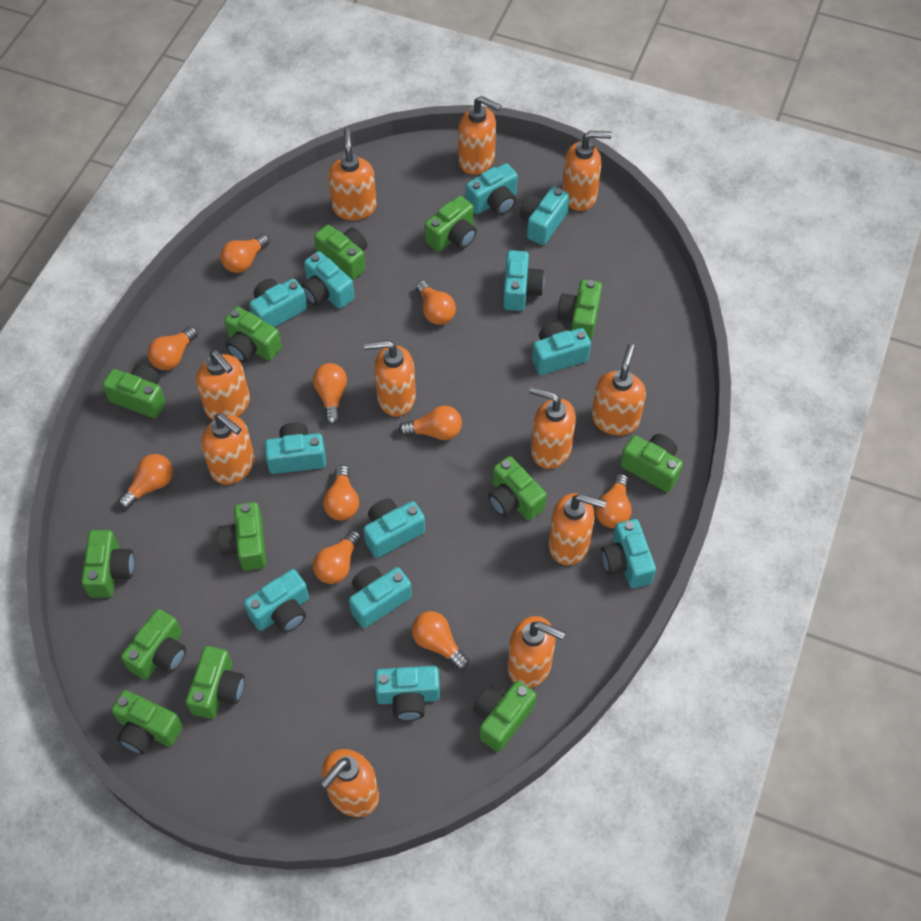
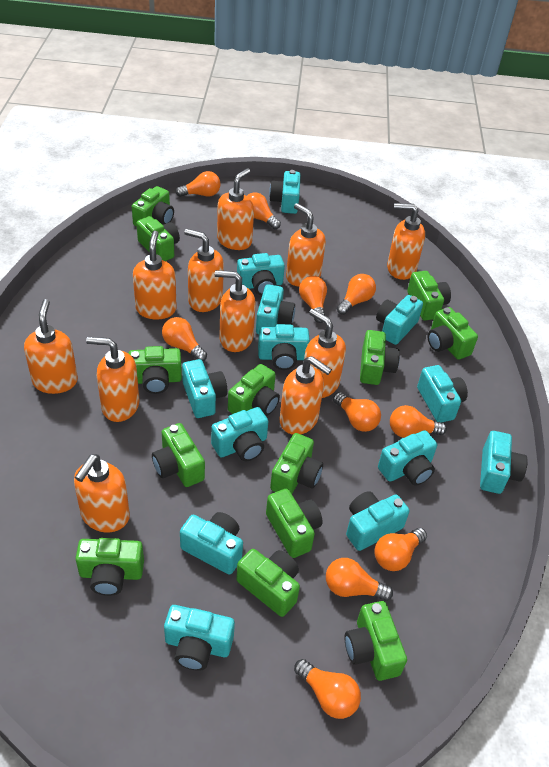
turquoise camera: [244,569,309,633] [249,279,307,327] [264,422,326,474] [301,251,355,309] [349,566,412,628] [363,498,425,558] [375,666,440,721] [466,163,518,215] [503,250,545,311] [520,187,569,245] [532,322,591,375] [601,519,656,588] = 12 -> [164,605,235,671] [180,512,243,575] [182,359,228,418] [211,407,269,461] [237,253,285,295] [256,284,295,334] [258,324,310,370] [269,170,301,214] [346,491,410,551] [376,295,423,345] [378,430,437,486] [417,365,468,423] [480,431,528,494] = 13

